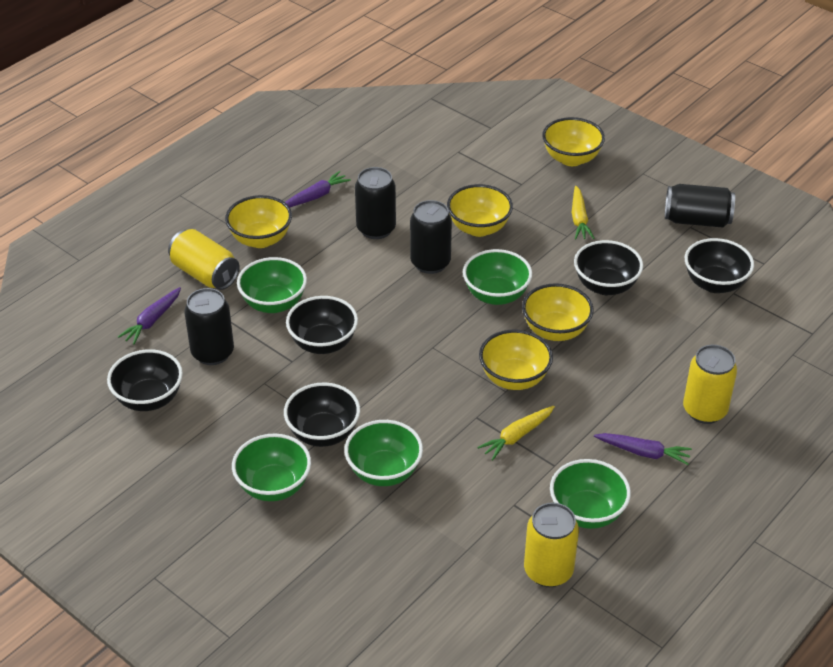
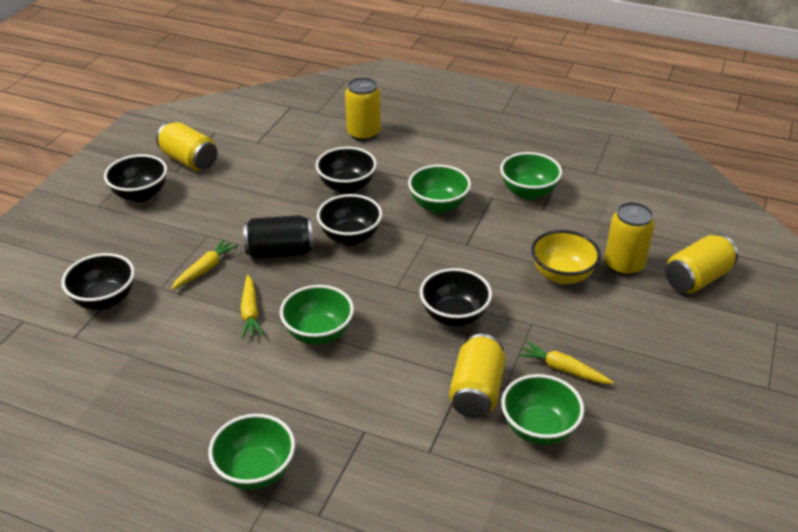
black can: [184,288,234,365] [355,167,396,239] [410,200,452,274] [665,184,735,228] = 4 -> [243,215,313,259] = 1
purple carrot: [118,287,181,345] [285,171,351,207] [594,433,692,465] = 3 -> none = 0
yellow bowl: [225,195,292,248] [447,184,513,237] [479,330,553,390] [522,283,594,341] [542,117,605,166] = 5 -> [531,230,601,284] = 1
yellow can: [168,229,240,290] [524,503,579,587] [683,345,737,424] = 3 -> [156,122,217,171] [345,77,381,141] [449,334,506,418] [604,202,655,276] [665,234,738,293] = 5
yellow carrot: [477,406,555,460] [572,186,594,239] = 2 -> [171,239,238,290] [241,275,263,338] [519,341,614,384] = 3

